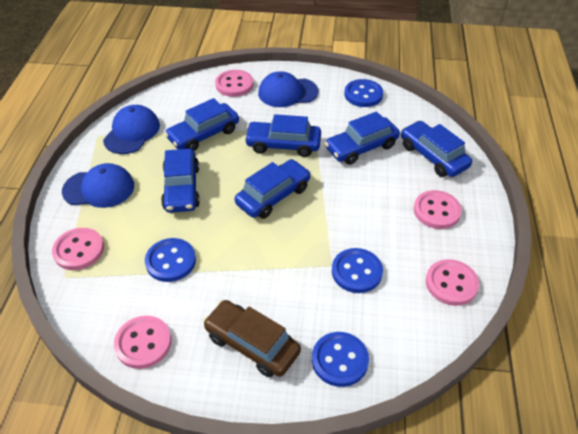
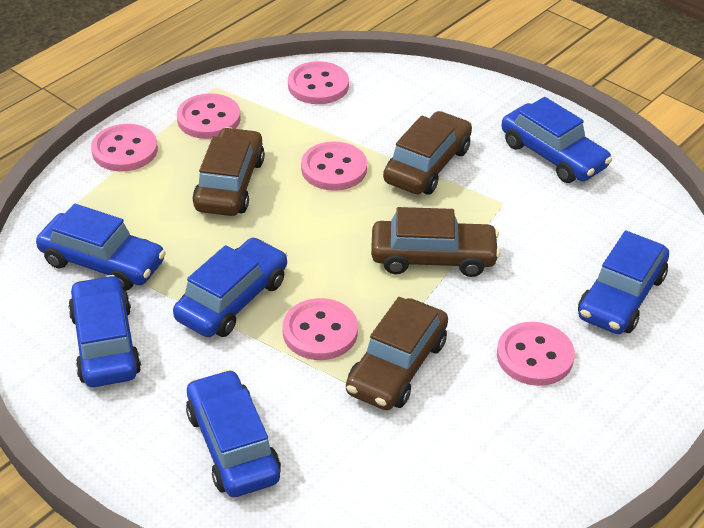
blue button: [145,238,196,282] [312,332,369,387] [332,248,383,293] [344,79,383,107] = 4 -> none = 0
blue cap: [62,163,134,208] [103,105,160,154] [258,71,319,107] = 3 -> none = 0
brown car: [203,300,301,377] = 1 -> [193,127,265,216] [346,297,448,410] [371,207,500,277] [383,111,472,195] = 4
pink button: [52,228,104,270] [114,316,171,369] [215,70,253,97] [414,190,462,229] [426,259,479,306] = 5 -> [91,124,158,172] [177,93,241,139] [282,298,358,360] [288,61,349,104] [301,142,367,191] [497,322,575,386] = 6

